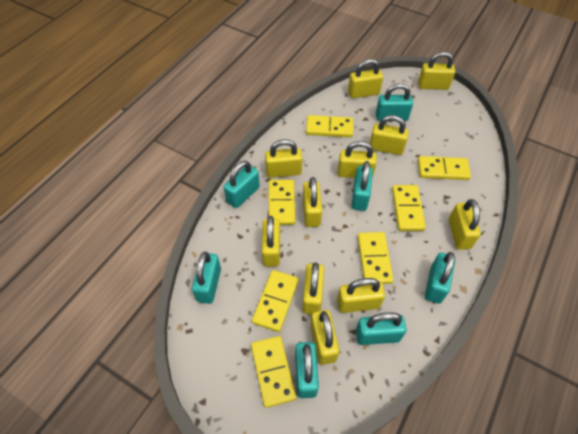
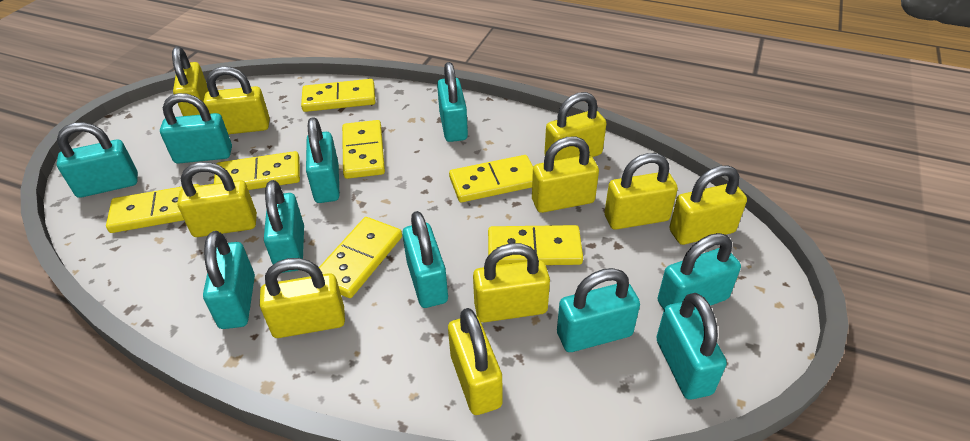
turquoise padlock: [192,252,221,304] [224,161,260,208] [295,342,319,398] [352,161,373,211] [356,312,407,345] [376,83,413,121] [425,252,455,304] = 7 -> [57,122,138,198] [160,93,232,164] [203,231,255,329] [264,180,304,273] [306,117,340,203] [402,211,448,308] [437,62,468,142] [557,268,640,352] [656,293,727,400] [657,233,741,309] = 10
yellow padlock: [262,216,280,267] [265,139,302,178] [302,263,324,314] [303,177,322,227] [310,310,340,365] [337,278,385,313] [338,141,377,178] [348,59,383,98] [370,115,409,155] [418,52,455,90] [449,199,481,250] = 11 -> [172,46,208,116] [177,162,257,237] [203,66,270,134] [260,258,345,338] [448,308,502,415] [473,243,550,323] [532,137,599,213] [544,92,607,161] [605,153,678,230] [669,165,747,245] = 10

